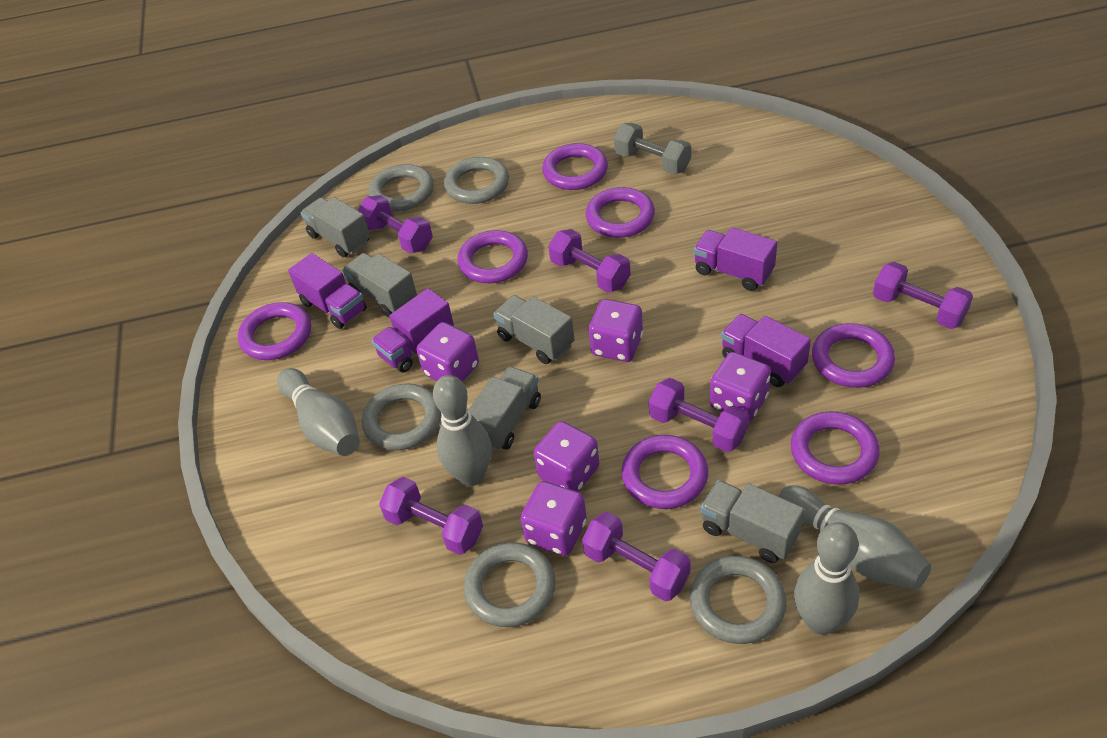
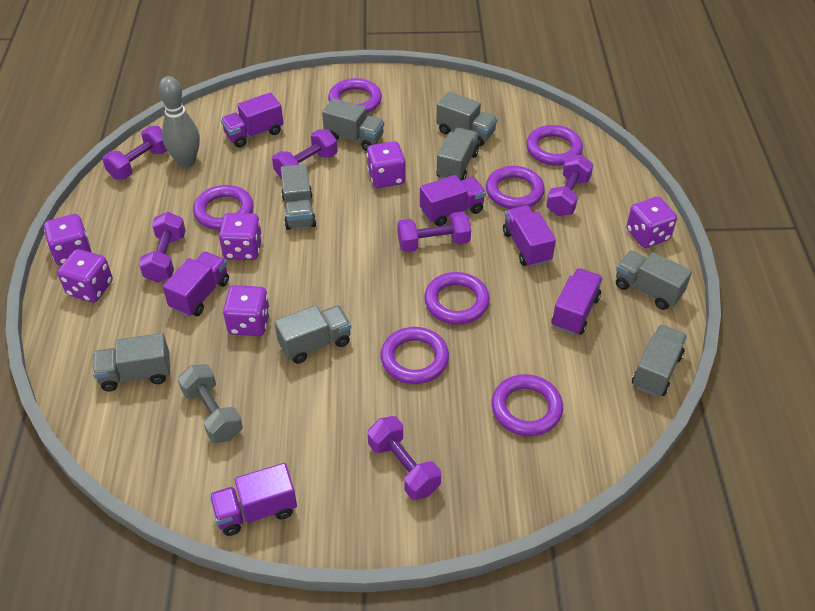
grey bowling pin: [277,368,360,456] [433,375,492,486] [779,485,931,590] [794,522,859,635] = 4 -> [158,76,200,168] = 1
grey ring: [362,384,441,450] [369,164,434,211] [444,157,509,204] [464,542,555,627] [690,556,787,644] = 5 -> none = 0
grey truck: [301,197,370,258] [342,253,417,318] [469,366,541,451] [493,295,574,364] [700,480,805,563] = 5 -> [93,333,170,392] [274,305,351,364] [281,164,316,230] [322,98,384,151] [436,92,498,147] [436,128,479,181] [616,251,692,310] [632,325,687,397] = 8
purple dice: [417,322,479,382] [520,481,587,556] [534,421,599,492] [589,299,643,362] [710,352,771,422] = 5 -> [44,214,92,266] [58,249,113,302] [219,213,262,260] [223,285,270,336] [367,141,406,188] [626,197,677,248] = 6
purple truck: [288,253,367,329] [371,288,454,373] [694,227,777,291] [721,314,811,387] = 4 -> [163,252,229,317] [209,463,297,536] [221,92,283,148] [420,175,486,226] [503,205,556,267] [551,268,603,335] = 6

